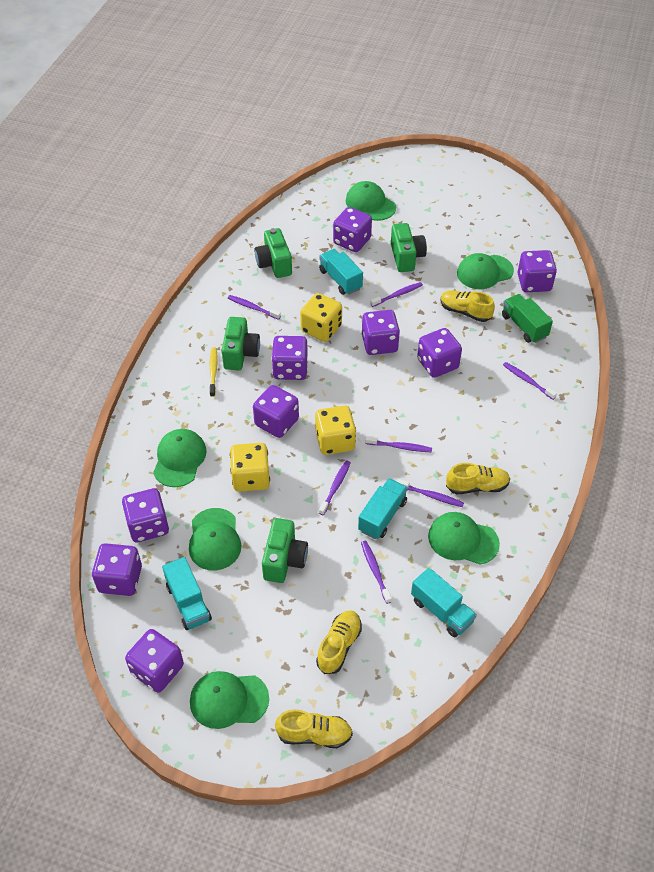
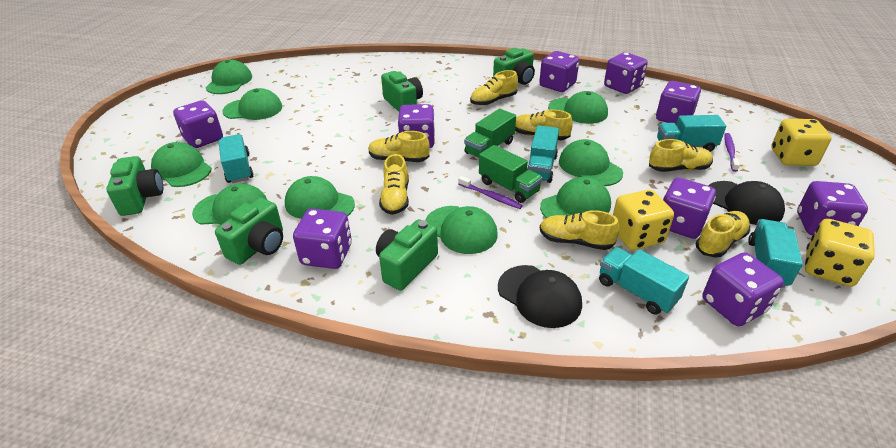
black cap: none = 0 -> [498,265,582,328] [708,181,785,225] = 2
green camera: [221,317,260,370] [254,228,292,278] [262,518,308,583] [391,223,427,272] = 4 -> [106,156,163,216] [215,198,283,265] [376,219,438,291] [381,71,423,112] [493,48,535,85] = 5
green cap: [153,429,207,487] [189,508,241,570] [190,671,269,729] [346,181,396,221] [428,512,500,565] [457,253,514,289] = 6 -> [151,142,212,187] [192,184,267,225] [205,60,252,94] [222,88,282,120] [285,176,355,219] [425,206,498,254] [540,177,611,218] [548,91,608,124] [559,139,623,186] = 9
green truck: [502,294,553,343] = 1 -> [464,109,516,158] [479,145,543,203] = 2
purple toothbrush: [228,295,281,320] [319,461,351,515] [361,541,392,604] [365,436,432,452] [370,282,423,307] [397,479,464,507] [503,362,557,400] = 7 -> [458,176,523,209] [724,133,740,172] = 2
turquoise truck: [162,557,212,630] [319,249,363,295] [358,478,408,539] [411,568,477,637] = 4 -> [218,134,254,183] [527,125,559,183] [599,247,689,315] [657,115,726,152] [748,219,803,288] = 5
yellow shoe: [275,709,353,748] [316,610,362,674] [440,290,495,322] [446,463,510,494] = 4 -> [368,131,430,162] [379,154,409,215] [470,70,518,106] [515,109,573,140] [540,210,620,250] [649,139,713,172] [695,211,750,258] = 7
yellow toothbrush: [210,347,218,397] = 1 -> none = 0

